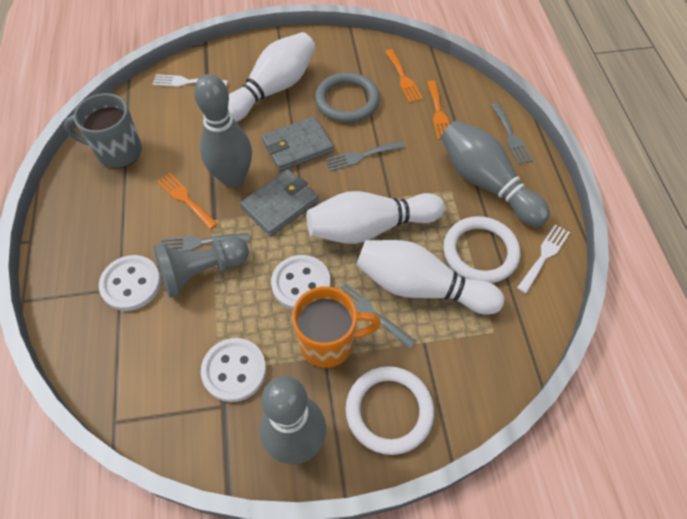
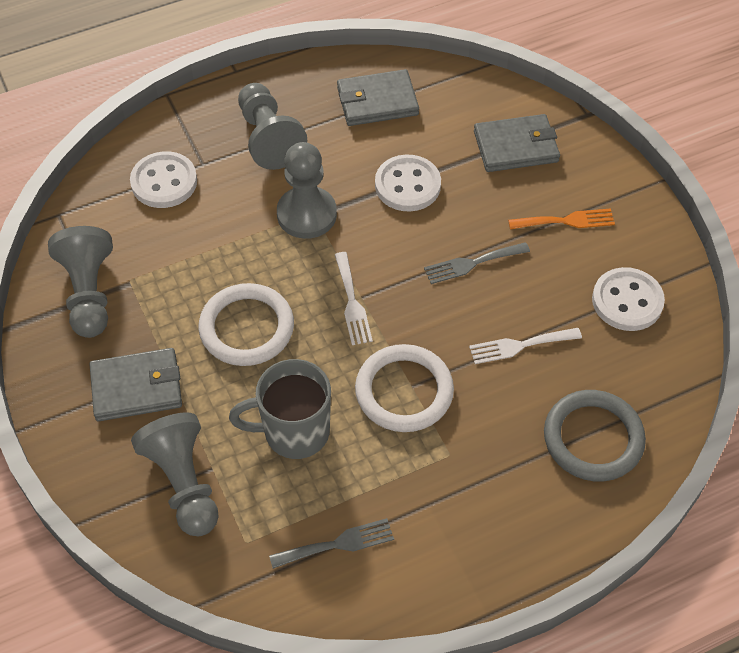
grey bowling pin: [194,74,252,188] [260,376,326,464] [441,120,550,227] = 3 -> none = 0
grey fork: [161,233,249,252] [325,141,405,171] [339,282,416,349] [491,103,533,164] = 4 -> [269,518,394,569] [424,242,530,284] = 2
grey pawn: [153,236,249,298] = 1 -> [48,226,113,338] [131,412,219,536] [238,83,307,170] [277,142,337,239] = 4
grey wallet: [240,169,318,236] [262,116,334,172] = 2 -> [89,348,182,421] [337,69,419,126] [474,114,560,172] = 3
orange fork: [157,173,218,230] [385,49,423,103] [427,80,449,140] = 3 -> [508,208,615,229] = 1
orange mug: [292,286,381,368] = 1 -> none = 0
white bowling pin: [228,32,316,122] [306,191,445,244] [356,240,504,315] = 3 -> none = 0

